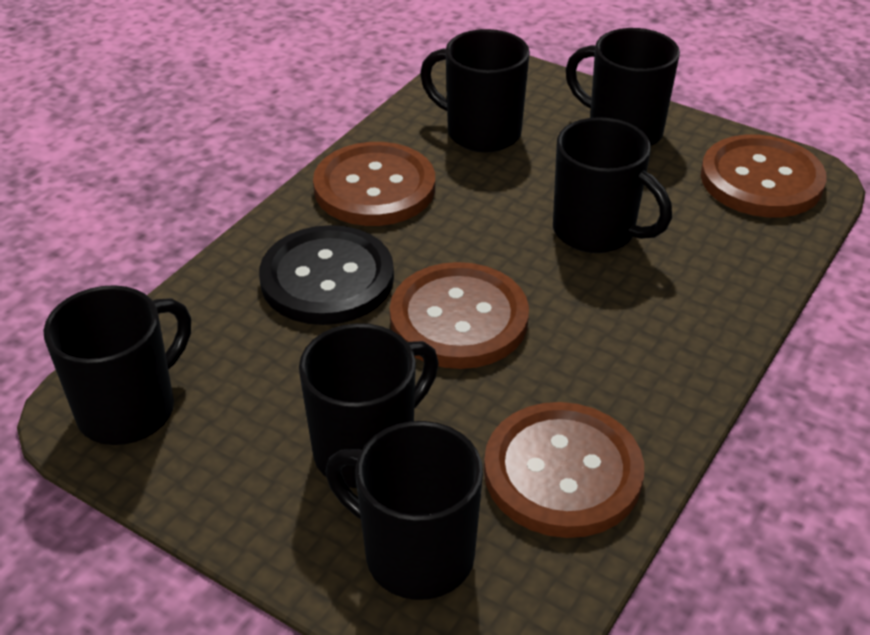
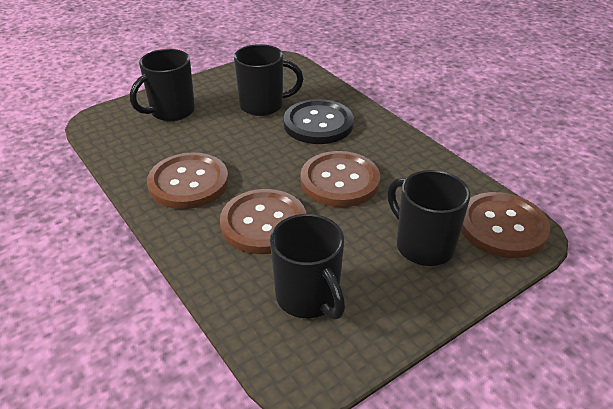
black mug: [44,285,191,445] [299,323,438,488] [326,421,483,600] [420,29,530,153] [553,117,672,253] [565,28,680,146] = 6 -> [130,49,195,121] [234,44,303,116] [270,214,345,320] [387,170,470,266] = 4

